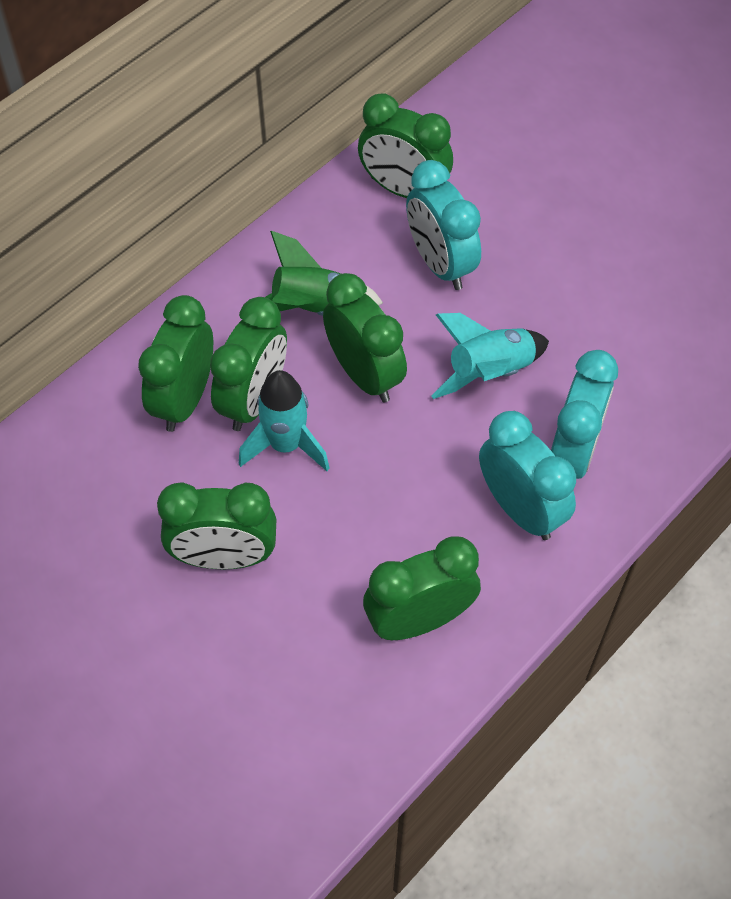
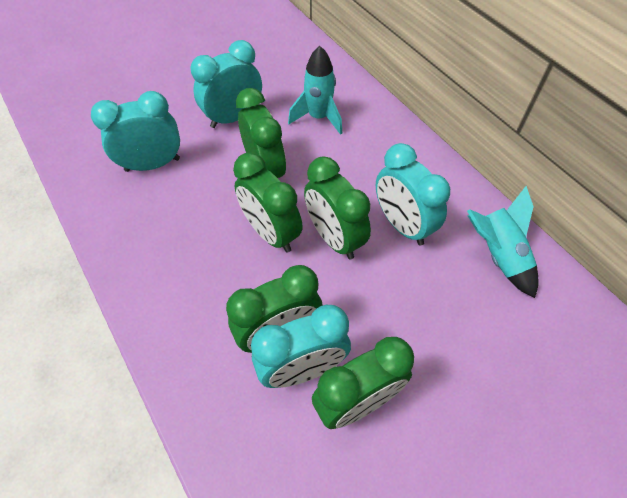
green clock: [138,295,213,432] [157,482,277,569] [210,297,287,431] [323,273,407,402] [358,93,453,198] [363,536,481,640] = 6 -> [226,265,323,353] [233,153,303,253] [236,88,286,178] [304,156,371,259] [312,337,414,429] = 5
green rocket: [266,231,383,316] = 1 -> none = 0
turquoise clock: [406,160,481,290] [479,411,576,540] [551,350,618,479] = 3 -> [91,91,180,172] [191,40,262,128] [251,305,351,388] [376,143,450,245] = 4

